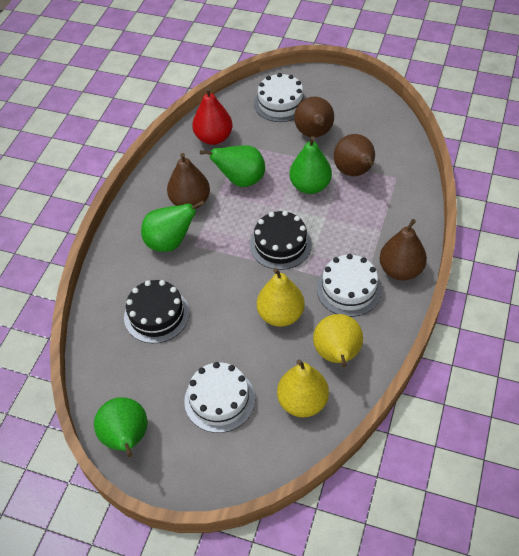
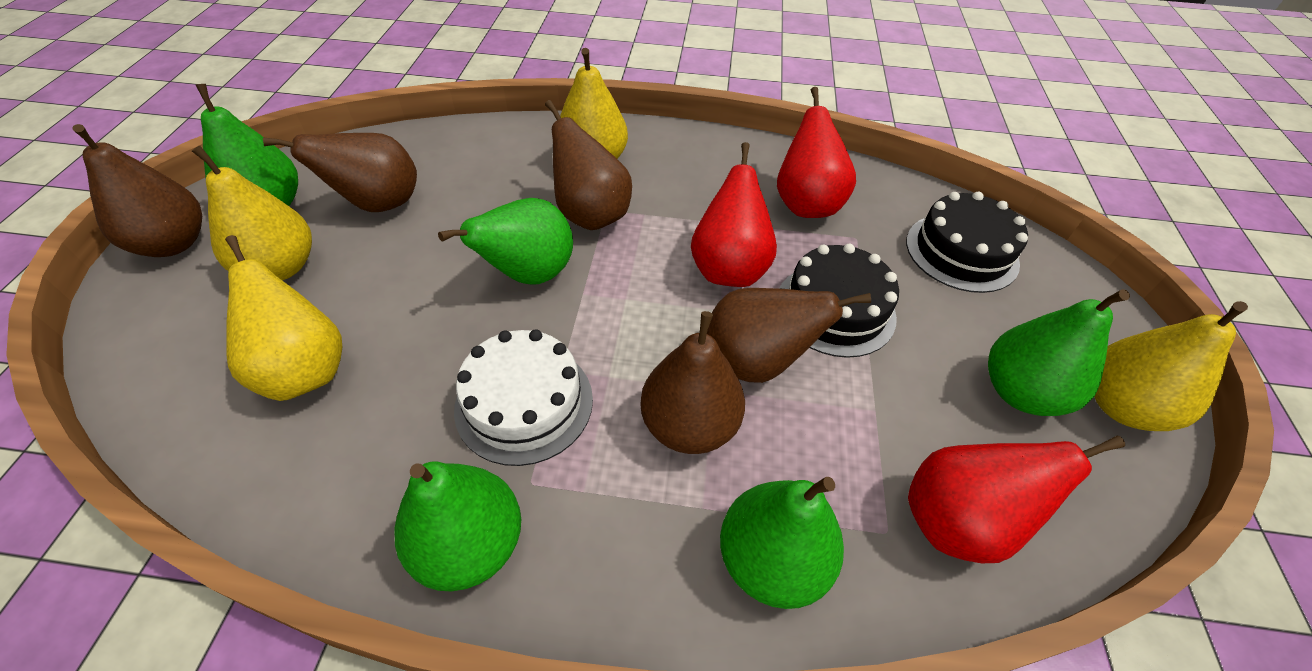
brown pear: [167,153,210,209] [294,96,334,137] [334,134,375,176] [379,219,427,280] = 4 -> [72,124,202,257] [263,133,417,212] [545,100,632,230] [640,311,745,454] [707,288,871,383] = 5
green pear: [94,397,147,457] [141,201,205,252] [200,145,265,187] [289,136,332,194] = 4 -> [196,84,298,206] [395,461,521,591] [438,198,573,285] [720,477,844,609] [988,289,1130,416] = 5
red pear: [192,87,232,145] = 1 -> [691,142,777,287] [777,87,856,218] [908,435,1125,563] = 3
white cake: [184,362,255,433] [254,73,306,122] [317,254,382,317] = 3 -> [454,329,593,466] = 1
yellow pear: [257,268,304,327] [277,359,329,417] [313,314,363,367] = 3 -> [192,146,312,280] [225,235,342,401] [560,48,628,159] [1094,301,1248,431] = 4

